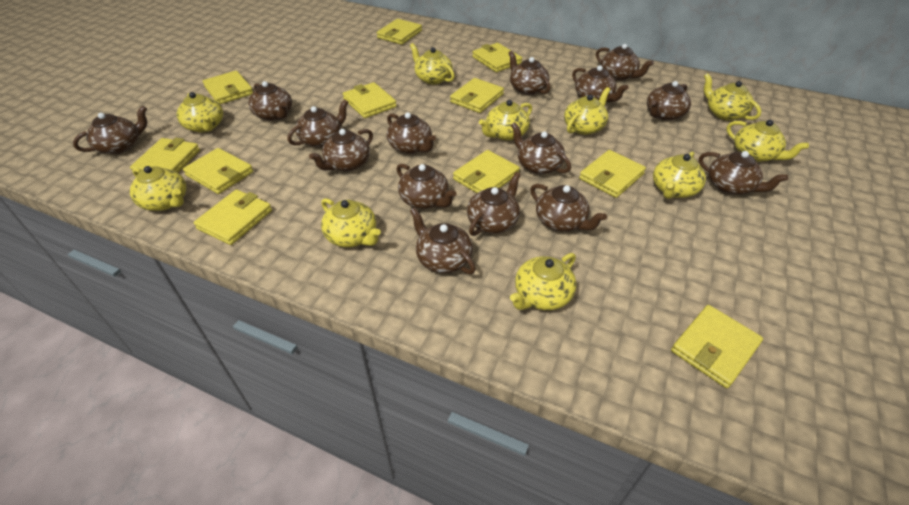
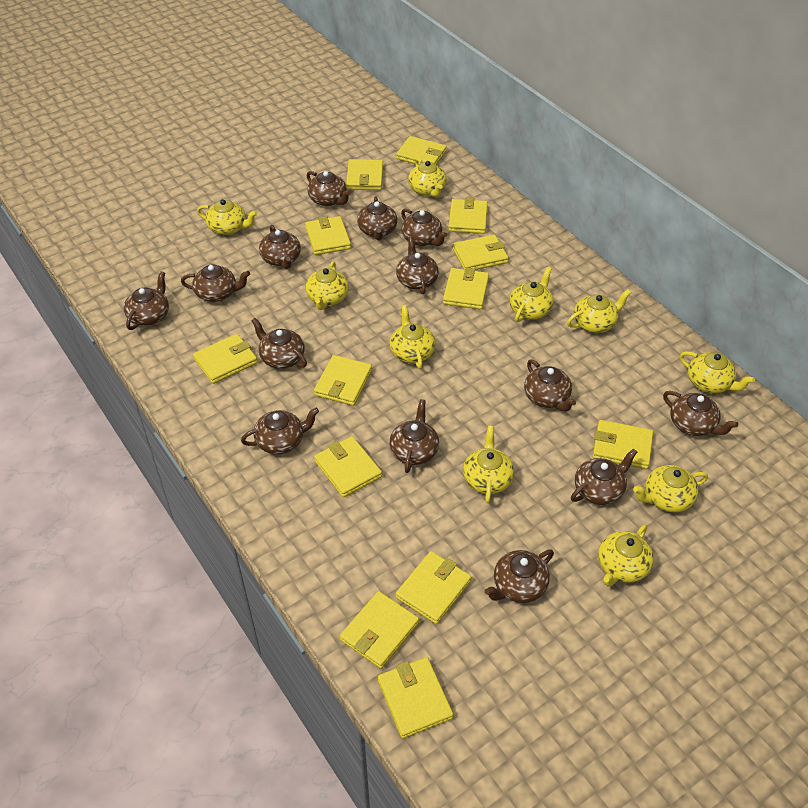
brown teapot: [73,106,147,154] [248,81,292,121] [287,99,349,148] [309,129,373,171] [387,112,436,154] [397,164,456,209] [410,208,476,274] [467,172,521,236] [509,51,550,95] [511,122,571,174] [530,184,607,232] [572,65,629,102] [596,44,654,81] [647,81,691,121] [699,151,788,195] = 15 -> [124,271,169,330] [181,264,250,302] [241,408,319,454] [251,318,307,369] [259,225,301,269] [307,171,351,206] [357,196,397,240] [389,399,439,473] [396,236,439,294] [401,209,447,246] [485,550,554,603] [524,359,576,412] [571,449,637,505] [663,391,738,436] = 14
yellow wallet: [130,138,200,172] [183,148,253,194] [194,190,272,245] [203,71,253,104] [343,82,397,118] [377,19,422,45] [450,78,504,113] [453,150,520,193] [472,43,522,72] [579,150,646,198] [671,305,763,388] = 11 -> [193,334,258,384] [305,216,351,255] [314,355,372,406] [314,436,382,498] [340,591,419,669] [346,159,383,190] [378,657,453,738] [395,551,471,624] [396,136,447,165] [443,267,489,309] [448,198,488,234] [453,235,508,270] [592,420,653,469] = 13

